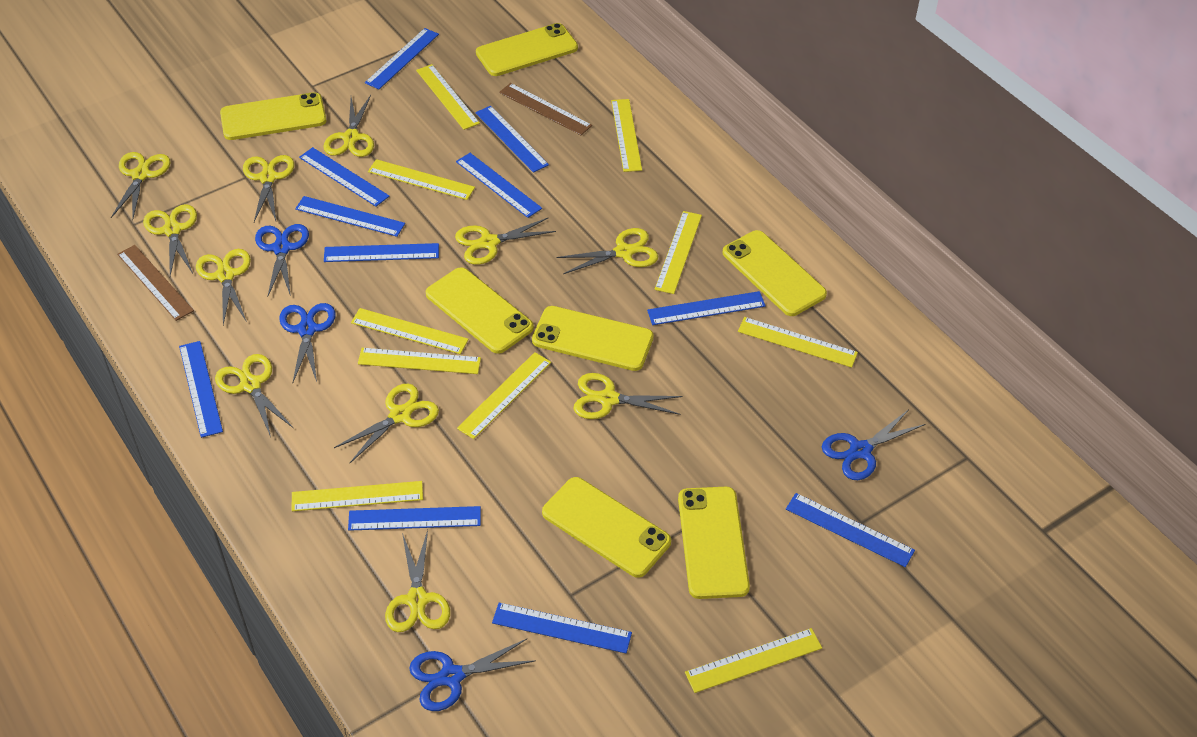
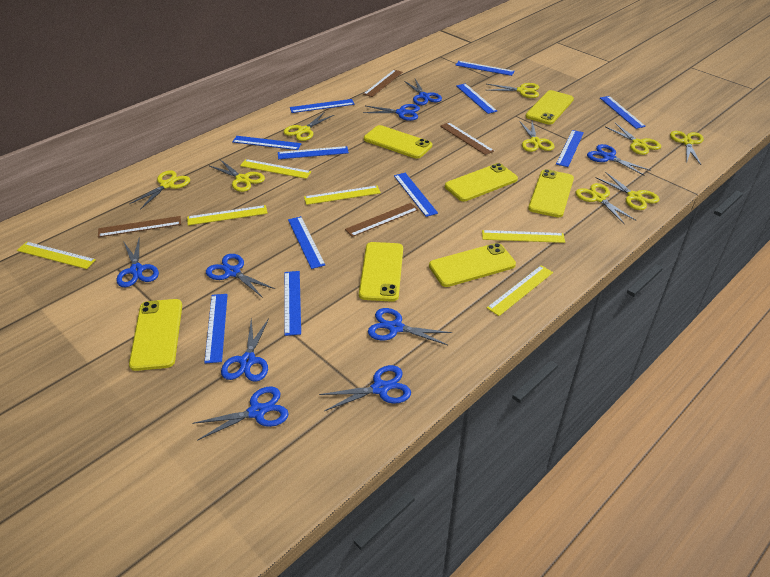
blue scissors: [255,224,309,297] [279,303,336,382] [409,639,536,711] [822,409,926,480] = 4 -> [116,237,159,287] [192,386,289,441] [206,254,275,298] [221,318,269,382] [319,365,411,411] [363,104,420,121] [368,308,452,345] [404,79,442,105] [587,144,651,176] = 9
brown ruler: [117,245,194,321] [499,83,592,135] = 2 -> [98,216,181,237] [345,203,419,237] [363,70,403,97] [440,122,494,155] = 4
yellow ruler: [292,481,423,511] [351,308,469,354] [358,348,481,374] [368,159,475,200] [416,64,480,130] [457,352,551,439] [611,99,642,172] [655,211,702,294] [685,628,822,693] [738,317,858,368] = 10 -> [17,242,96,269] [187,205,268,225] [240,159,311,179] [304,185,381,205] [482,230,565,243] [487,265,553,316] = 6
yellow scissors: [111,152,170,220] [143,204,197,276] [196,249,251,325] [215,354,293,437] [243,155,294,222] [323,95,374,157] [334,384,439,463] [385,530,450,632] [455,217,556,265] [556,228,658,274] [573,373,683,419] = 11 -> [129,170,190,210] [210,160,265,192] [283,112,334,141] [486,83,539,98] [519,121,554,152] [576,183,636,224] [595,172,660,210] [606,123,661,155] [670,131,704,165] = 9

